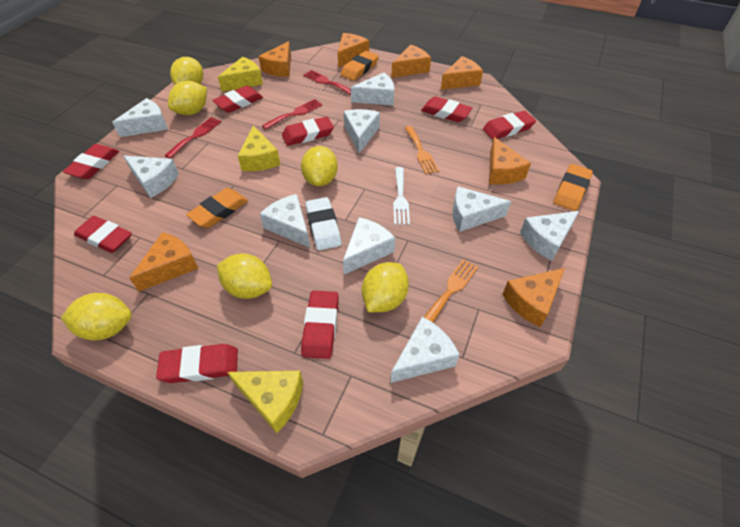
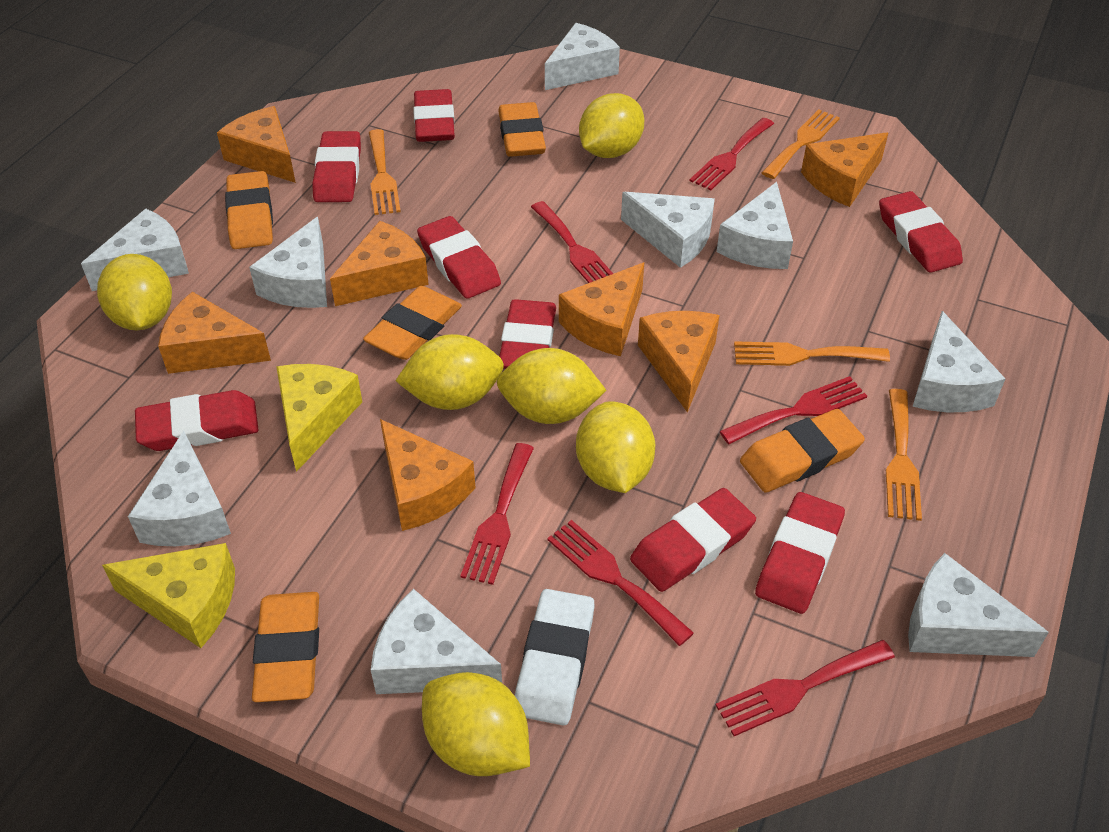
orange eraser: [186,188,248,228] [340,51,379,81] [553,164,593,211] = 3 -> [225,171,273,249] [252,592,319,702] [363,286,462,360] [498,102,546,157] [740,409,865,493] = 5
orange fork: [405,126,439,174] [424,259,478,322] = 2 -> [369,129,401,215] [734,341,890,366] [762,109,840,179] [886,389,922,521] = 4
red fork: [164,117,221,159] [262,99,323,130] [303,70,351,95] = 3 -> [460,443,534,585] [531,201,613,283] [547,520,694,646] [690,118,774,190] [715,640,895,736] [720,376,867,444] = 6
white fork: [393,167,410,225] = 1 -> none = 0
yellow cheese: [218,57,263,92] [227,371,303,433] [238,125,280,171] = 3 -> [102,543,235,648] [276,364,362,472] = 2

